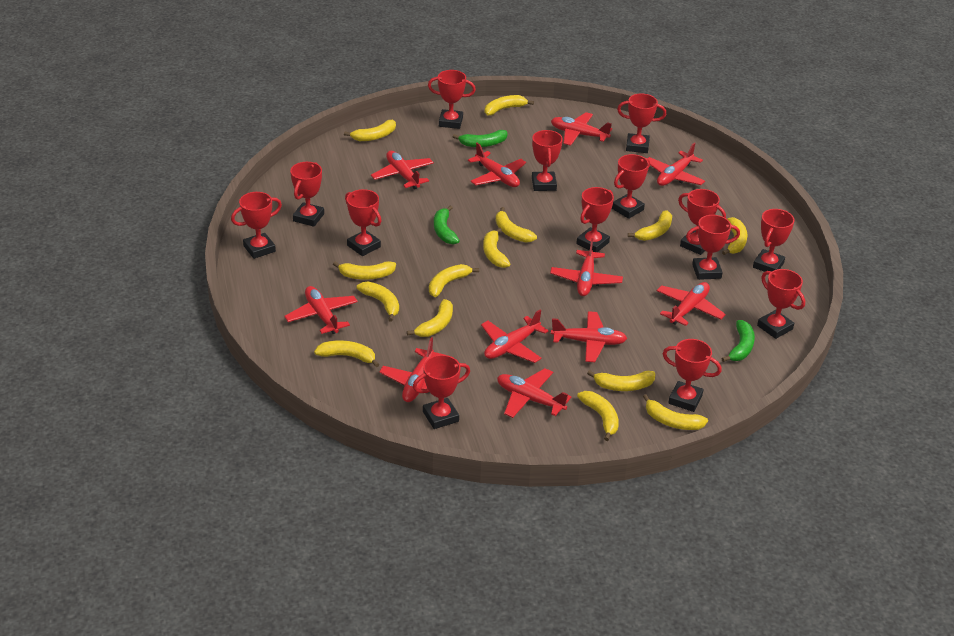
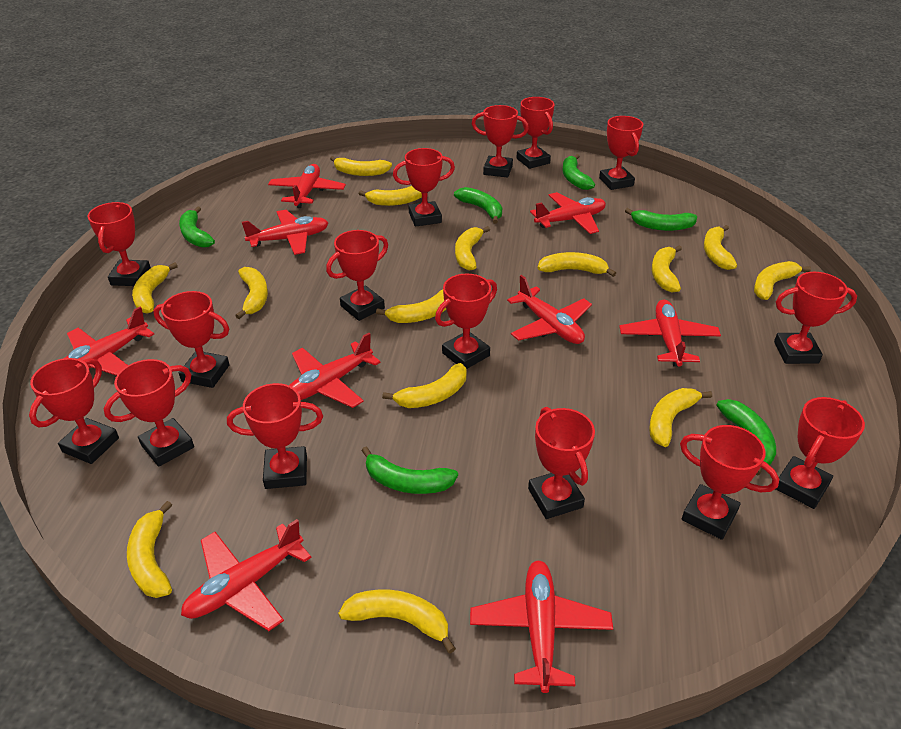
green banana: [434,205,460,245] [453,130,508,147] [721,320,755,362] = 3 -> [179,206,215,248] [361,447,458,494] [454,187,502,224] [562,154,595,190] [625,208,697,231] [716,399,776,476] = 6
red plane: [284,286,358,334] [371,151,434,189] [379,337,445,402] [468,143,526,187] [481,310,548,363] [497,368,571,418] [550,238,623,296] [551,112,612,146] [551,311,627,362] [648,143,705,186] [656,282,726,326] = 11 -> [65,307,154,376] [181,519,312,631] [242,210,328,255] [268,164,346,208] [289,333,381,408] [470,561,613,693] [507,275,592,344] [530,192,606,234] [619,300,721,367] = 9
red trophy: [231,192,282,259] [290,162,324,227] [345,189,382,256] [413,355,470,429] [428,70,476,129] [532,130,563,191] [576,187,614,252] [612,154,650,219] [617,93,666,153] [663,339,722,412] [678,189,726,255] [686,215,740,280] [753,209,795,272] [757,269,805,339] = 14 -> [29,358,119,464] [88,202,151,286] [104,359,194,467] [153,291,229,388] [227,383,323,489] [326,230,388,321] [393,148,455,227] [435,273,497,369] [472,105,529,178] [516,97,554,169] [528,407,595,519] [599,116,643,190] [680,425,779,540] [774,272,857,364] [776,397,865,509] = 15

